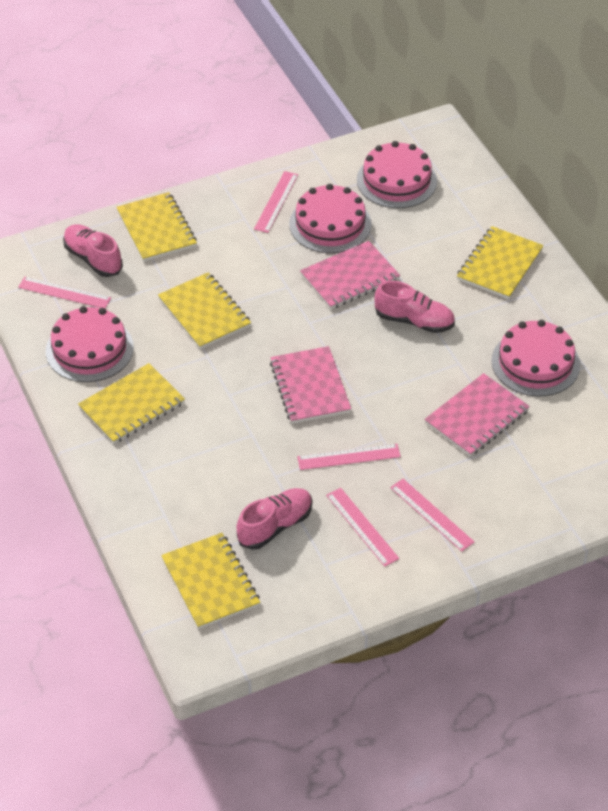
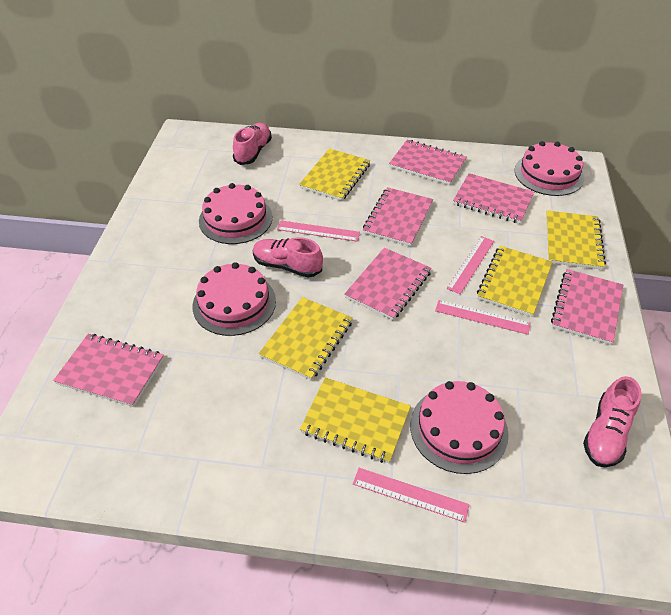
pink notebook: [270,346,351,424] [300,241,400,309] [425,373,530,457] = 3 -> [53,334,164,407] [344,248,432,320] [363,187,433,246] [389,140,466,185] [453,173,534,224] [551,269,623,345] = 6
pink ruler: [18,277,111,309] [254,171,298,233] [297,444,401,470] [326,488,399,567] [390,479,474,551] = 5 -> [277,221,360,242] [353,468,470,523] [435,300,531,335] [447,236,494,294] = 4

